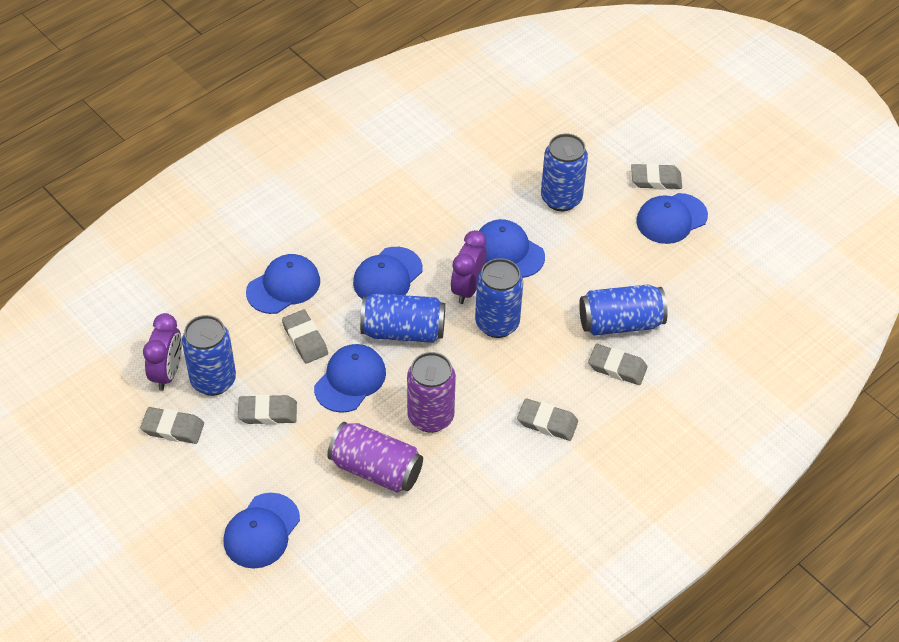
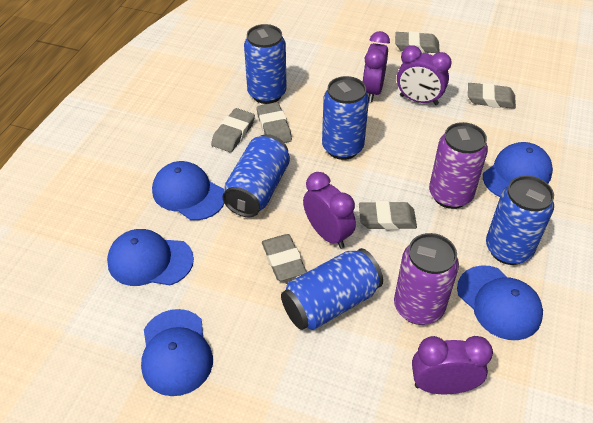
blue cap: [223,493,300,568] [246,254,320,314] [314,344,386,413] [353,247,423,299] [479,219,545,278] [636,193,708,244] = 6 -> [107,229,194,286] [141,309,213,396] [152,161,225,220] [457,265,543,340] [483,142,553,197] = 5
purple clock: [143,313,182,391] [451,230,487,304] = 2 -> [303,172,356,249] [362,31,390,102] [397,45,452,105] [412,336,493,394] = 4

